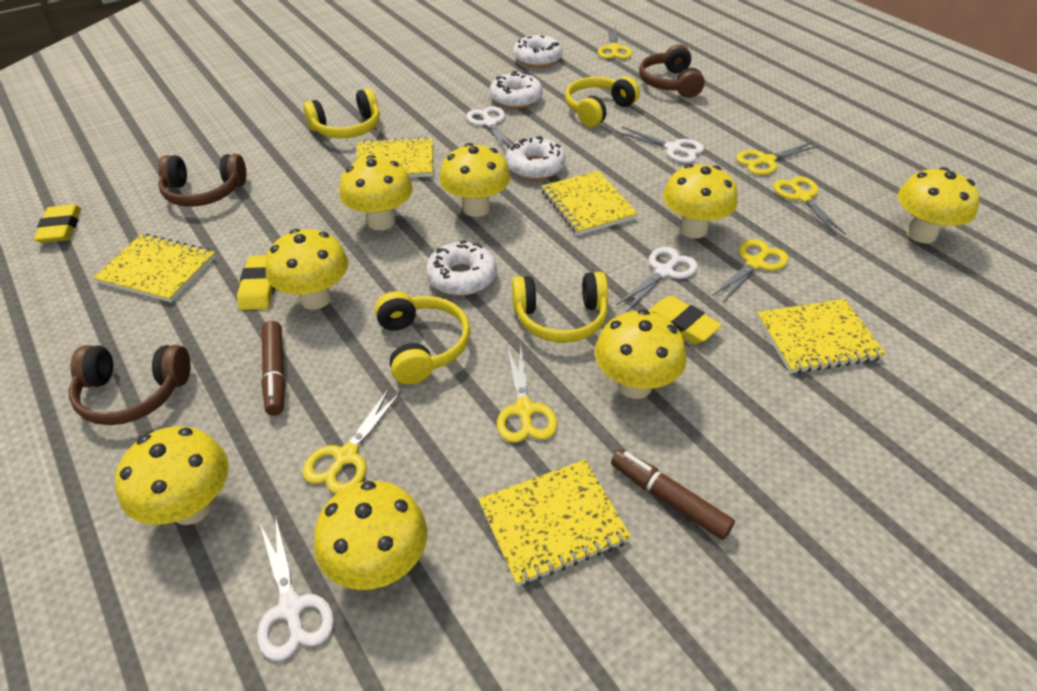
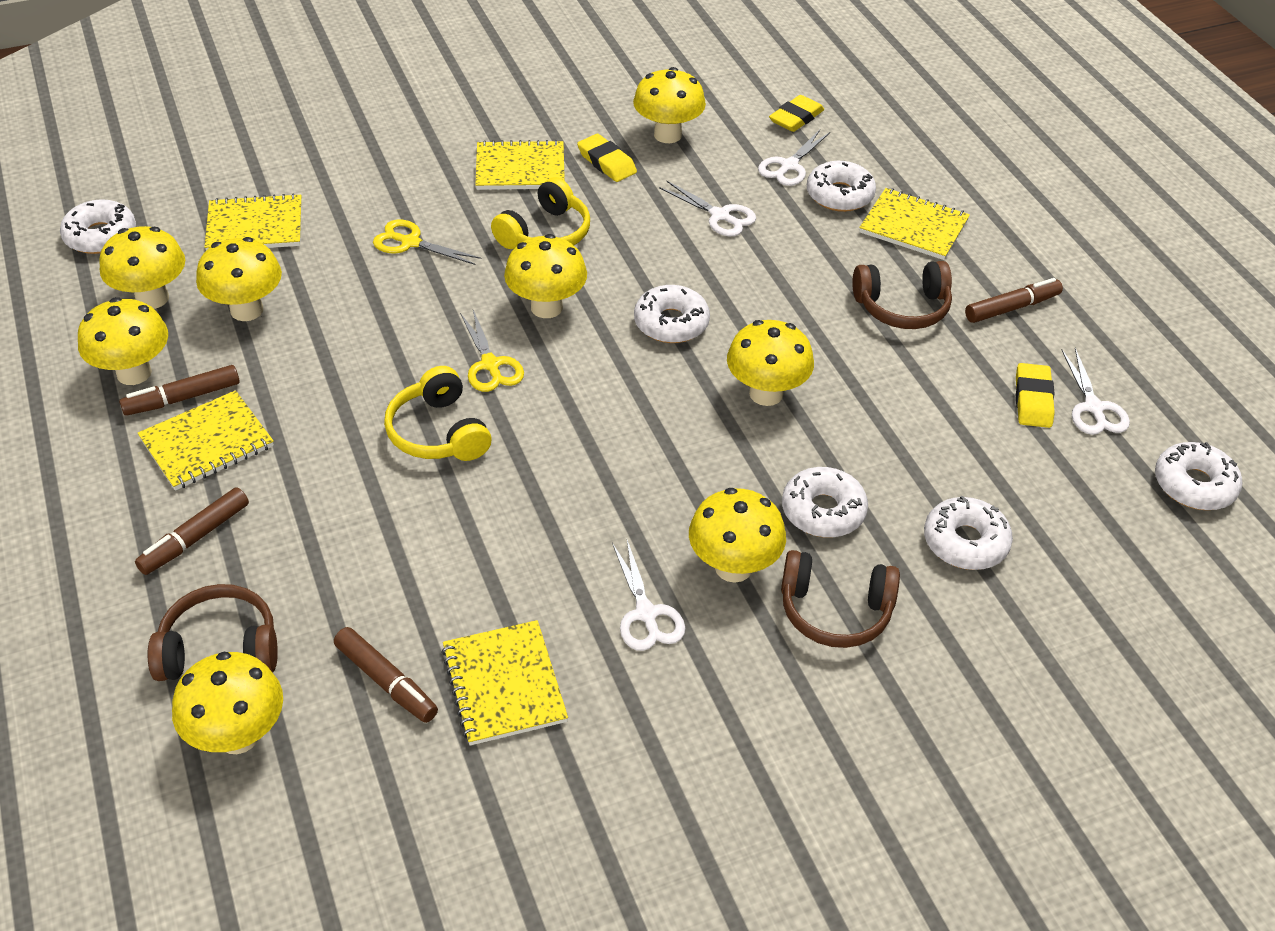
brown marker: [261,321,285,416] [611,449,735,540] = 2 -> [119,365,240,416] [135,487,249,575] [334,627,438,723] [965,278,1063,323] = 4
white donut: [426,240,497,296] [489,71,542,109] [506,136,566,180] [513,35,563,67] = 4 -> [60,199,136,254] [634,285,710,343] [782,467,868,538] [807,161,876,212] [924,496,1013,570] [1155,442,1242,510] = 6
yellow headphones: [303,88,380,138] [375,291,470,384] [512,272,608,343] [565,76,640,127] = 4 -> [384,366,492,461] [491,177,590,249] = 2
yellow scissors: [302,388,401,494] [497,345,557,443] [598,26,632,59] [712,239,789,302] [736,142,819,175] [773,176,846,235] = 6 -> [373,220,481,265] [460,310,524,392] = 2

